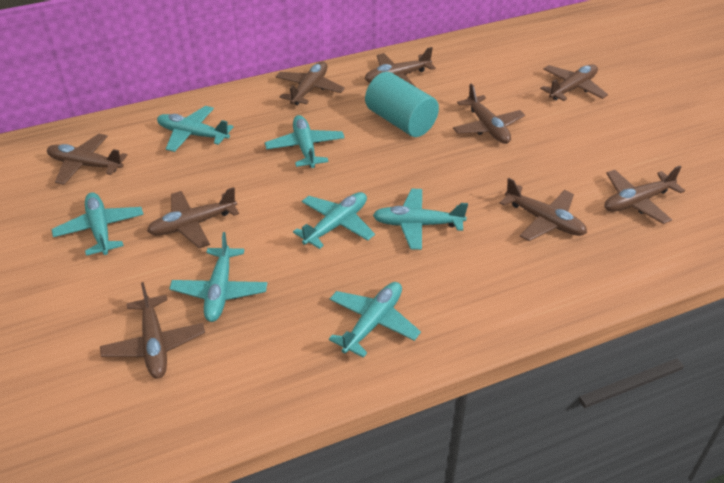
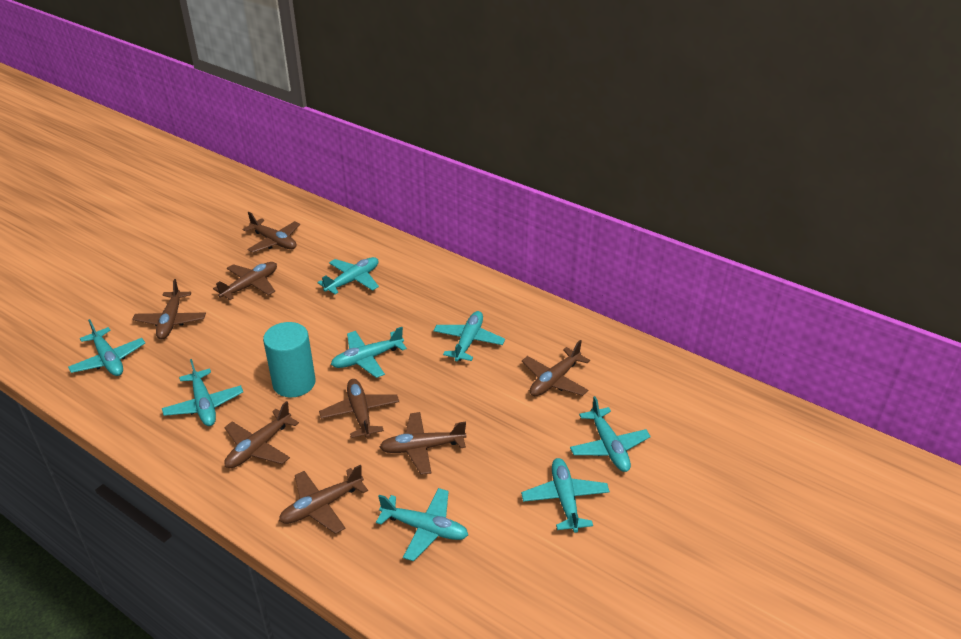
brown plane: [47,134,128,185] [100,282,205,379] [147,187,239,248] [276,61,345,105] [365,47,436,87] [453,84,525,144] [500,178,587,241] [540,64,608,101] [604,166,685,224] = 9 -> [132,279,206,339] [213,262,277,300] [224,401,299,468] [243,212,300,253] [279,464,368,534] [319,379,399,438] [380,412,467,475] [522,340,590,396] = 8
turquoise plane: [51,192,144,256] [157,106,234,152] [169,232,267,322] [265,115,345,168] [293,192,375,249] [329,282,421,358] [373,189,468,250] = 7 -> [68,319,145,376] [162,359,243,426] [318,257,379,294] [331,327,407,378] [376,488,468,561] [433,311,505,361] [521,458,610,533] [570,396,651,472] = 8

